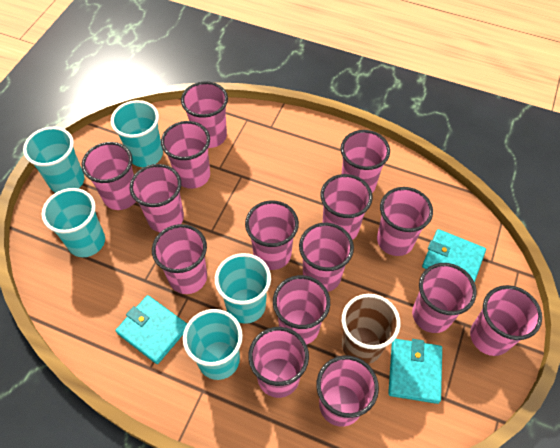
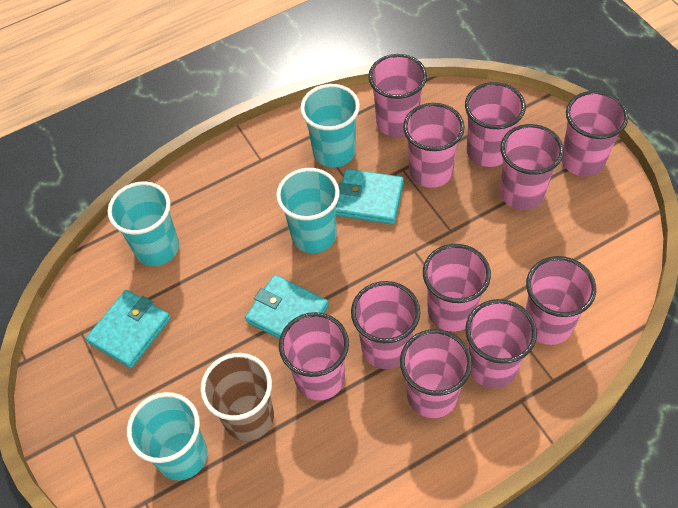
pink cup: [82,142,136,210] [130,164,184,232] [152,224,207,294] [161,121,210,189] [181,81,228,148] [245,200,299,270] [248,327,309,398] [273,275,330,345] [299,223,354,292] [316,355,379,427] [321,174,373,240] [341,130,390,193] [377,187,433,256] [412,263,477,333] [470,285,542,356] = 15 -> [279,312,349,400] [351,281,420,369] [368,54,427,137] [400,329,472,418] [403,103,465,188] [423,244,491,332] [465,82,526,167] [465,299,537,388] [500,124,564,210] [526,256,596,345] [561,91,629,176] = 11
turquoise cup: [23,127,84,193] [42,188,105,257] [111,100,163,167] [183,309,243,380] [215,253,271,324] = 5 -> [107,181,179,266] [127,392,208,480] [276,168,340,253] [300,84,360,168] = 4

